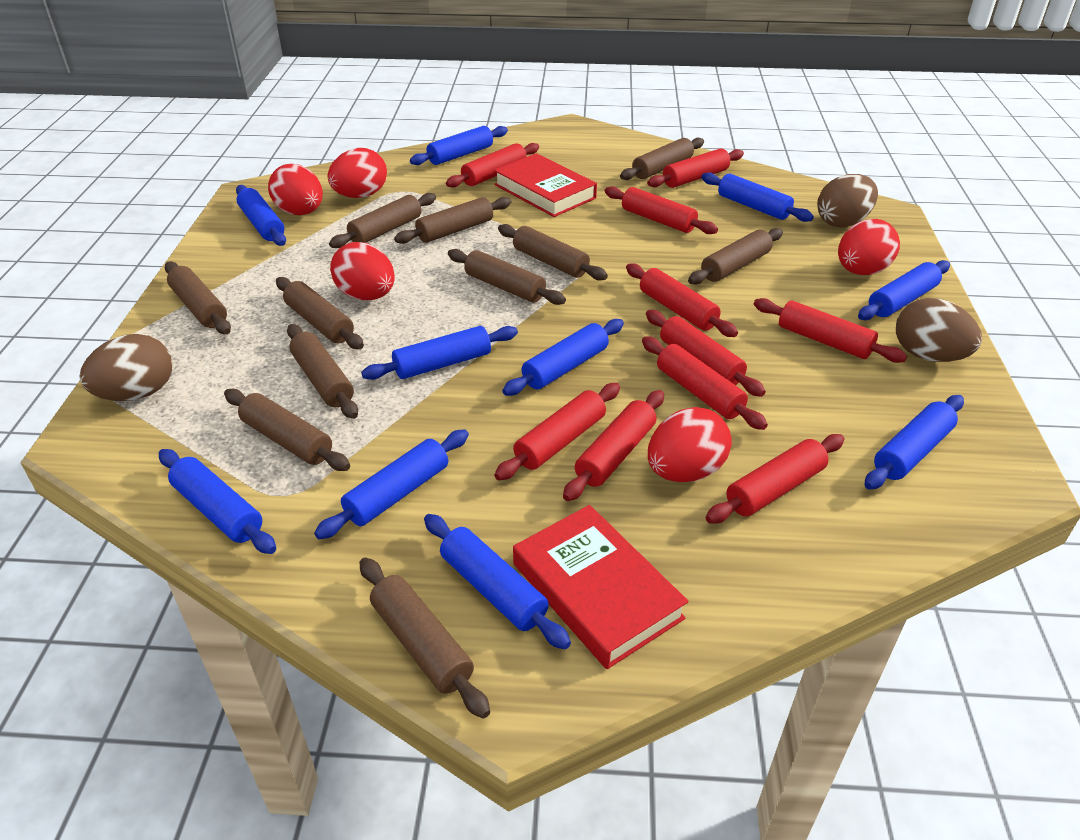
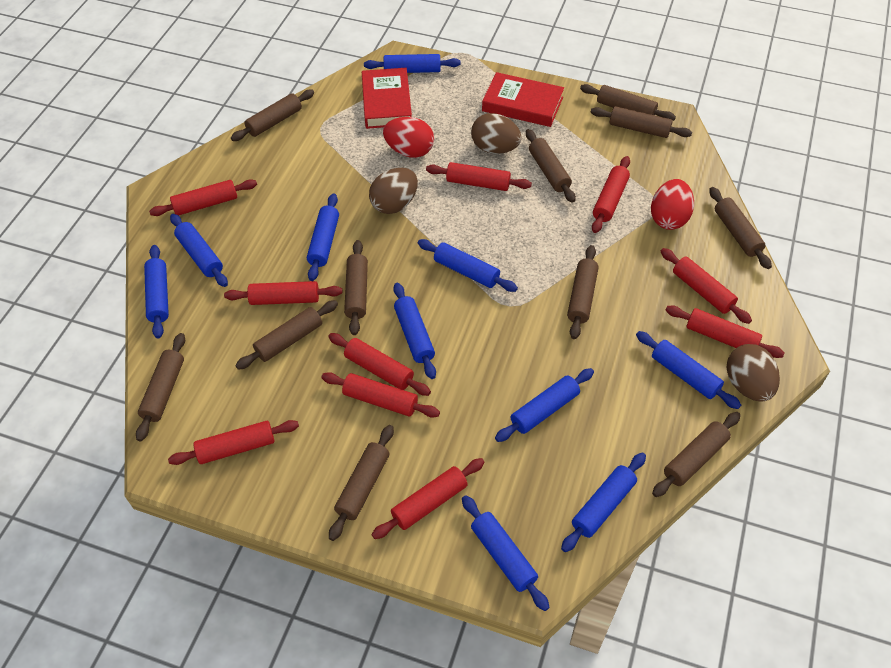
red egg: [268,164,323,215] [328,148,387,198] [330,242,395,300] [648,407,732,482] [838,219,900,275] = 5 -> [383,117,434,158] [651,179,694,230] = 2

